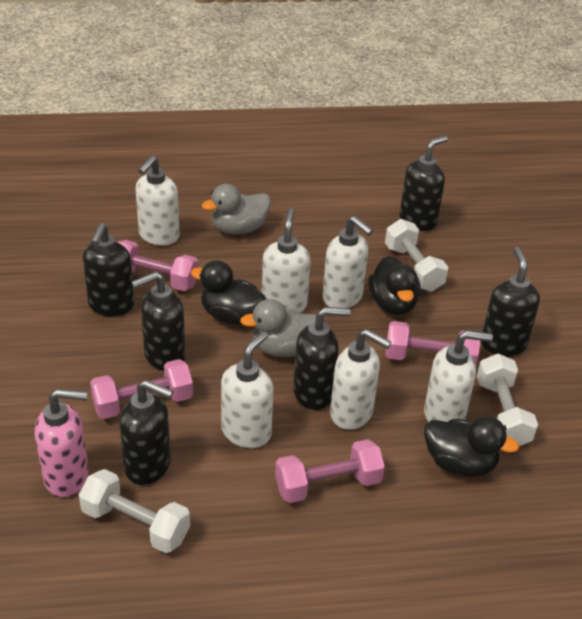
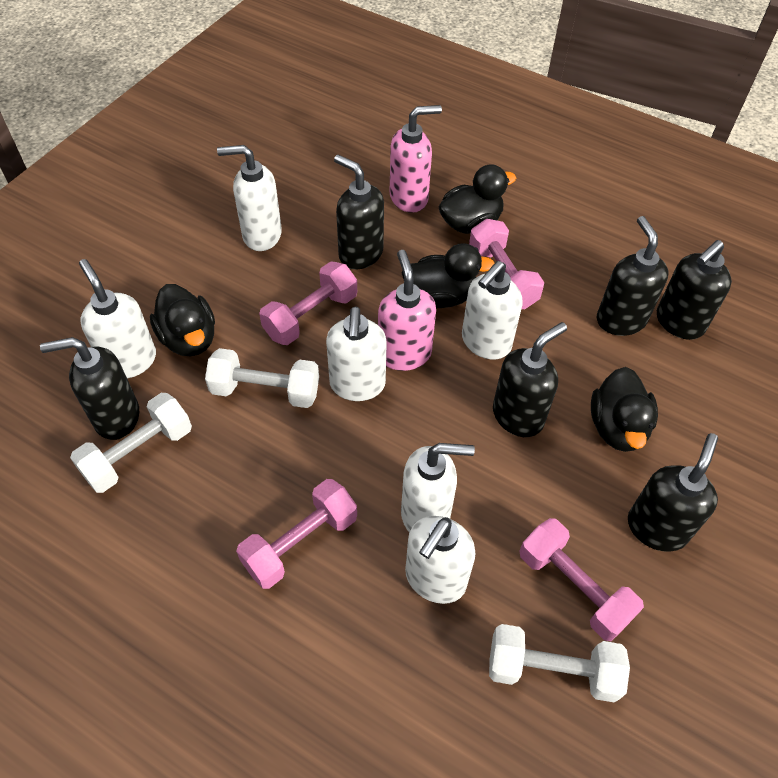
black duck: [191,260,266,325] [368,255,420,315] [424,416,519,477] = 3 -> [150,284,215,356] [402,243,494,308] [439,164,516,234] [591,367,658,452] = 4
grey duck: [202,184,271,235] [240,299,316,357] = 2 -> none = 0
pink soap dispenser: [35,389,89,497] = 1 -> [378,250,436,371] [390,105,442,213] = 2

